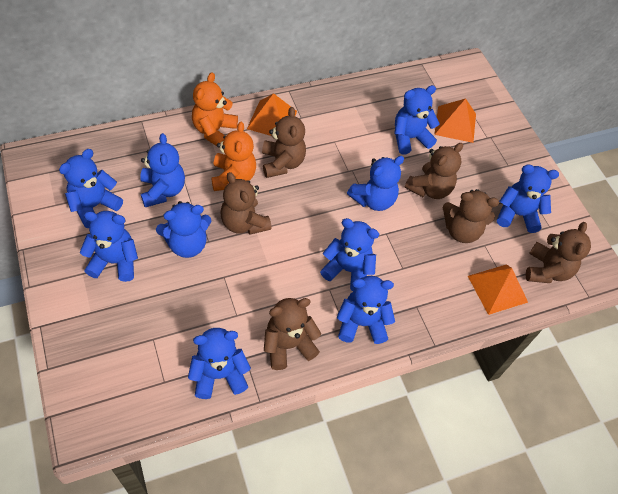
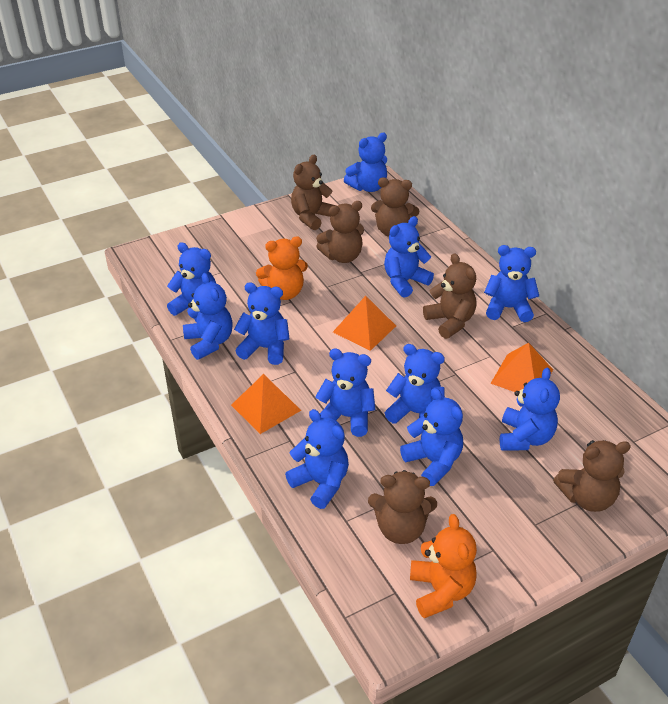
blue teddy bear: [59,149,123,228] [79,211,138,282] [140,133,185,207] [156,201,211,258] [188,328,251,399] [320,218,379,291] [337,276,395,344] [347,156,404,211] [394,85,440,154] [497,164,559,233] = 10 -> [167,242,216,321] [183,273,233,360] [234,283,290,365] [285,409,349,509] [315,348,375,437] [344,133,388,192] [384,216,434,298] [385,344,445,423] [400,388,463,486] [484,245,539,322] [500,367,560,451] = 11

